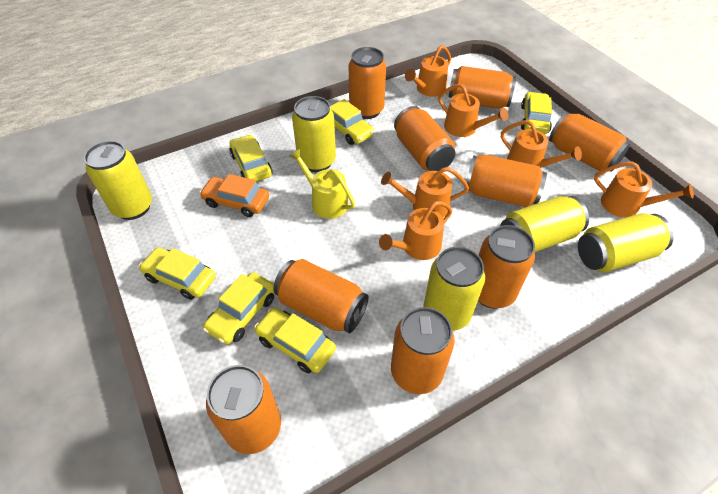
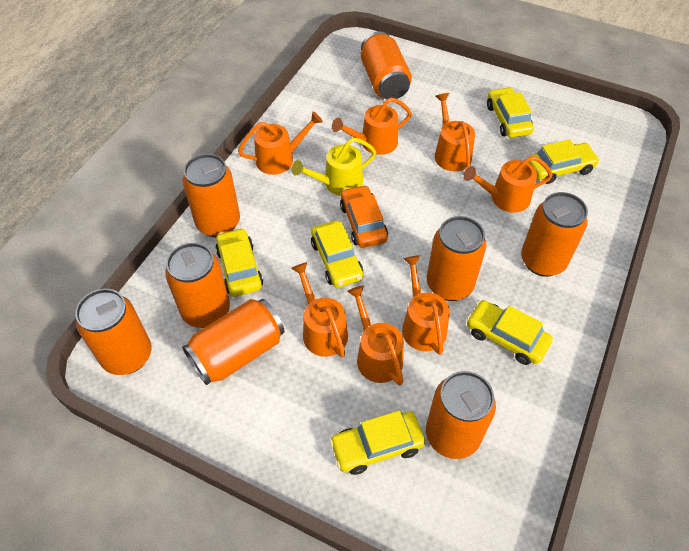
orange can: [206,365,281,454] [274,259,369,333] [349,47,386,119] [391,307,455,394] [394,106,456,171] [449,66,516,109] [466,155,547,207] [478,225,535,309] [549,112,630,172] = 9 -> [75,289,152,375] [165,243,230,328] [182,299,285,385] [183,154,240,237] [361,32,412,99] [426,371,496,459] [427,216,486,301] [521,192,588,277] = 8
orange watering can: [379,201,452,260] [381,167,469,217] [405,45,451,97] [438,84,508,137] [501,120,582,168] [594,162,694,218] = 6 -> [238,112,323,175] [291,262,348,358] [332,97,412,155] [347,286,404,385] [402,255,450,355] [435,93,475,172] [463,156,553,213] = 7
yellow can: [84,141,152,220] [292,96,336,172] [423,247,485,331] [500,196,589,252] [578,213,674,272] = 5 -> none = 0

